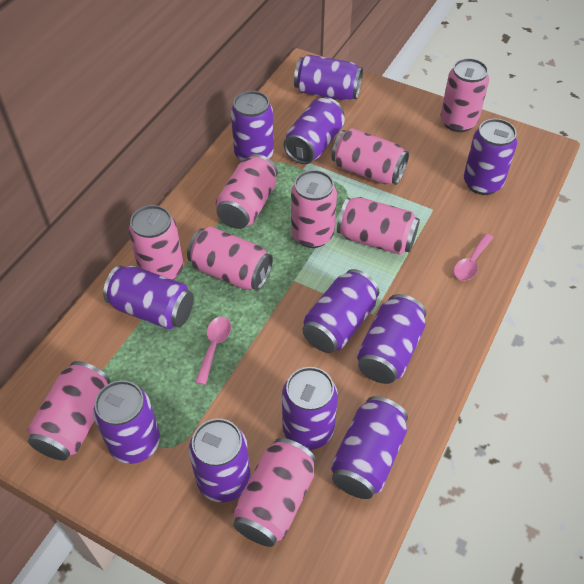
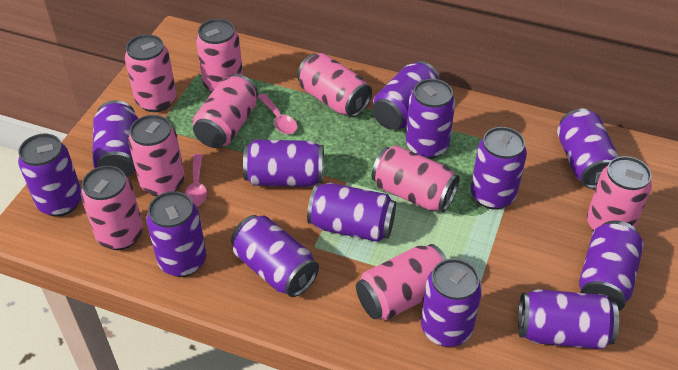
purple can: [93,380,160,464] [103,265,194,329] [189,418,251,503] [231,91,274,161] [282,367,338,450] [284,97,345,164] [294,54,363,101] [302,269,379,353] [331,396,408,499] [357,294,426,384] [464,118,517,195] = 11 -> [18,134,82,217] [92,100,138,177] [146,191,206,277] [231,215,319,297] [243,139,324,187] [307,183,396,242] [372,61,440,130] [406,79,455,159] [421,259,482,347] [471,127,527,210] [518,289,619,349] [557,108,619,189] [579,221,644,311] = 13

